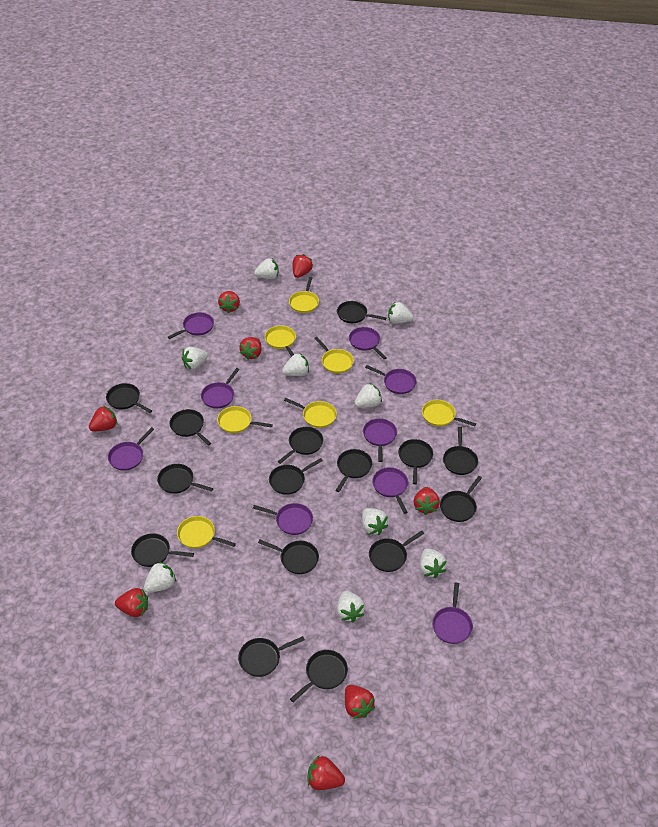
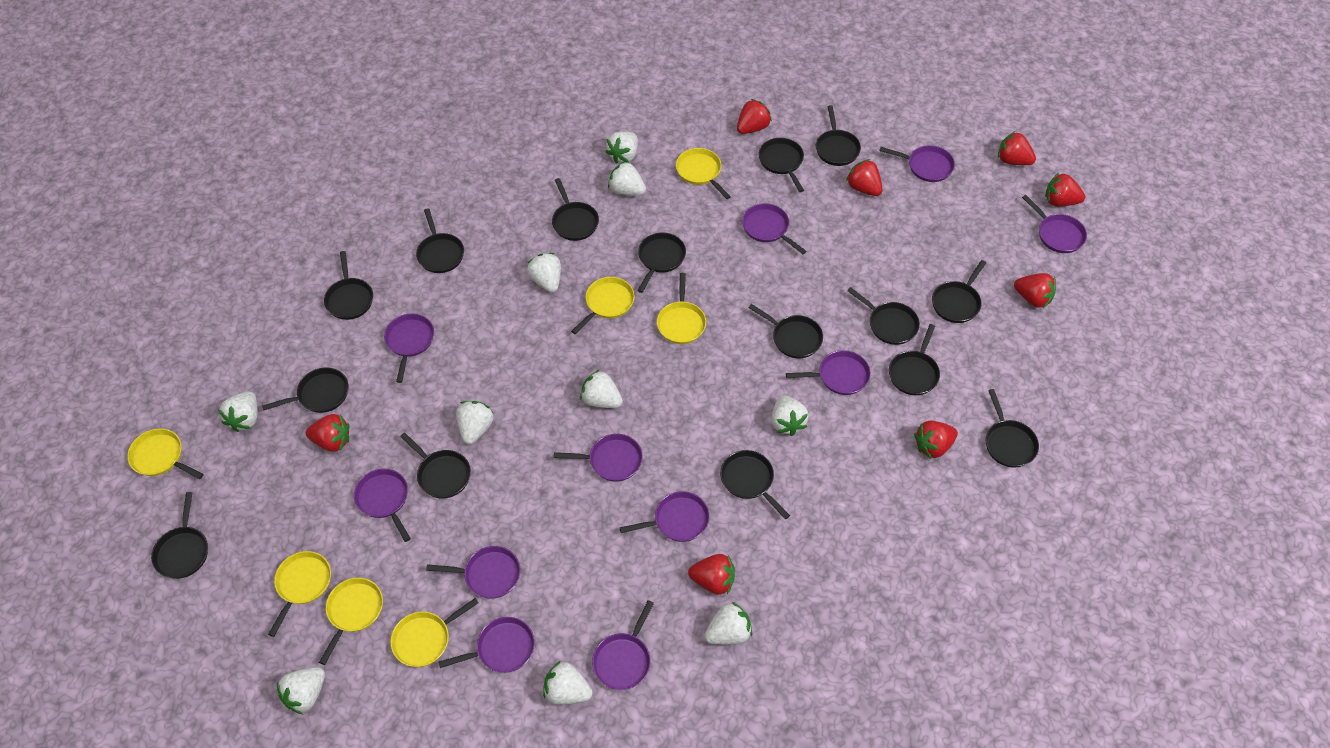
purple pan: [108,427,154,471] [168,312,214,339] [201,368,240,408] [253,503,313,535] [349,327,387,359] [363,418,397,462] [365,365,417,394] [372,467,408,514] [432,583,473,644] = 9 -> [354,469,411,542] [384,314,434,383] [426,546,520,599] [439,617,535,673] [554,434,643,482] [592,600,654,690] [619,491,710,542] [742,203,806,254] [786,350,871,395] [879,145,955,182] [1022,195,1087,253] = 11
white strawberry: [144,562,176,593] [182,347,208,370] [254,259,278,279] [282,353,309,376] [337,591,365,622] [354,383,382,407] [362,508,389,535] [388,302,414,324] [420,548,447,578] = 9 -> [218,392,257,432] [277,667,325,715] [456,401,493,444] [527,253,561,293] [543,661,593,705] [580,369,623,408] [606,131,638,164] [608,161,646,195] [705,602,752,645] [772,395,809,436] = 10

